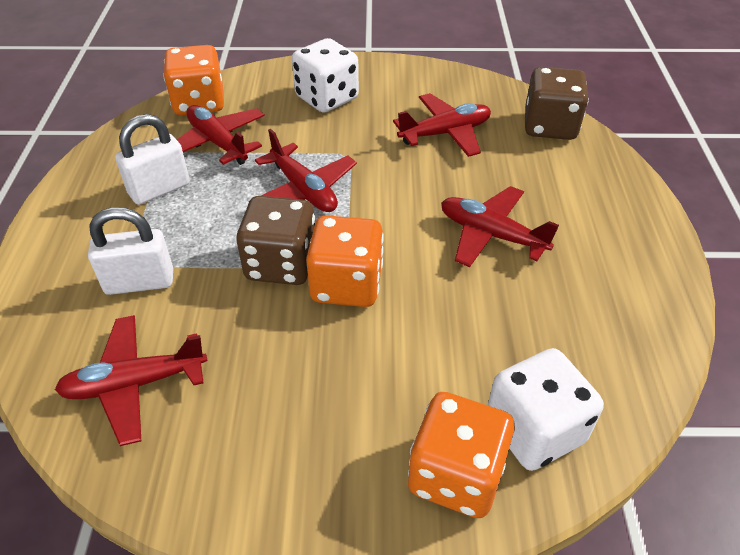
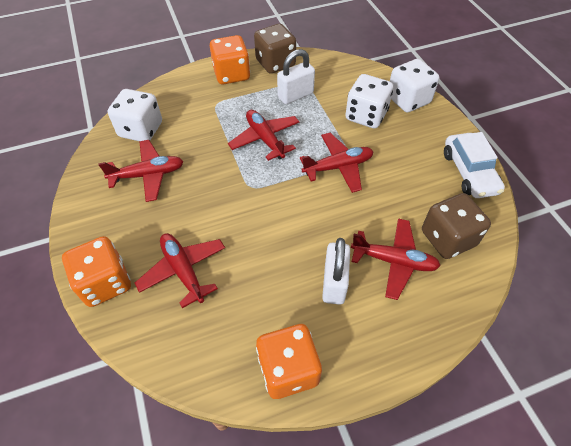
white car: none = 0 -> [444,132,505,198] = 1
white dice: [292,38,359,113] [488,348,604,471] = 2 -> [108,89,162,141] [345,74,393,128] [390,59,439,113] = 3

